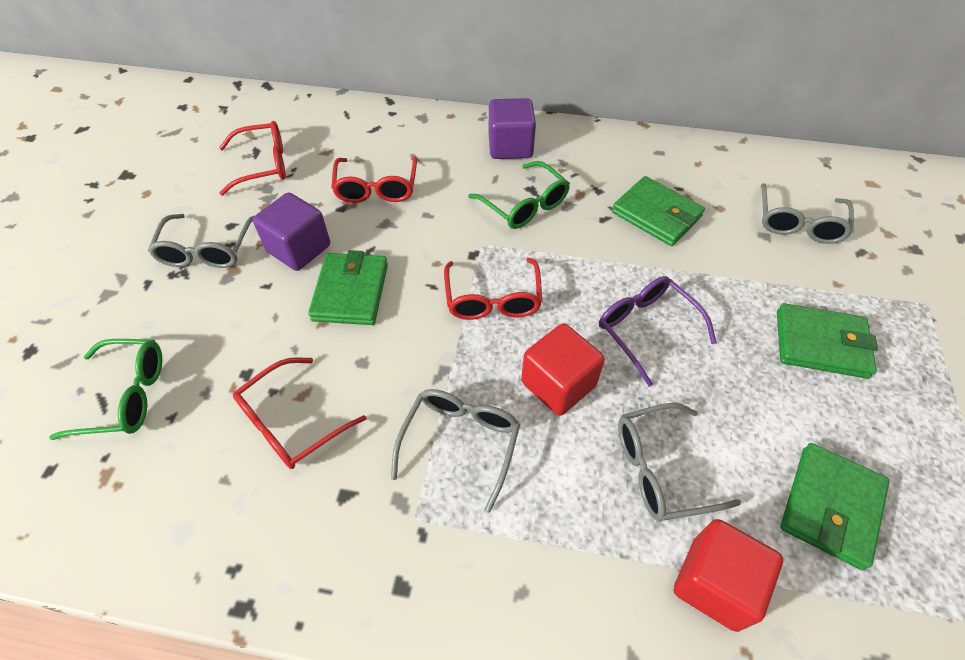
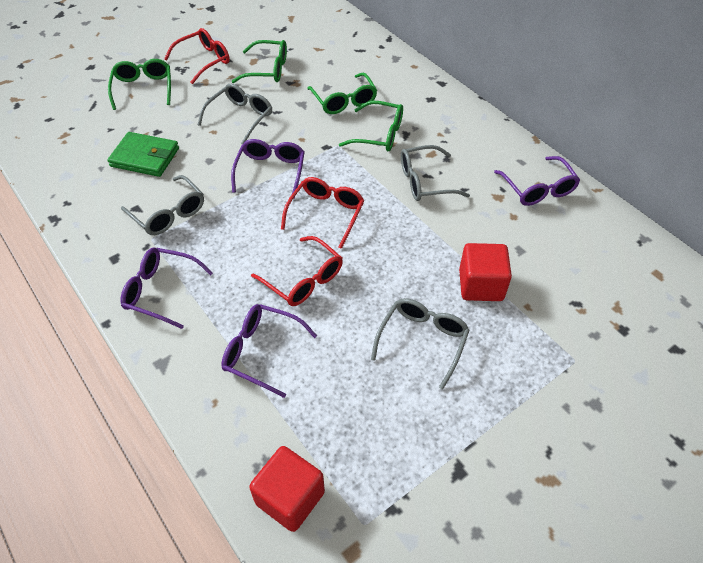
green glasses: [49,339,162,440] [468,161,570,229] = 2 -> [108,59,171,110] [232,40,287,83] [307,73,377,114] [339,101,403,151] = 4
green wallet: [308,250,388,325] [612,176,705,246] [777,303,878,379] [780,443,890,570] = 4 -> [107,132,179,177] = 1
purple cube: [253,193,330,271] [488,98,536,159] = 2 -> none = 0
purple glasses: [599,276,717,387] = 1 -> [121,247,213,329] [221,304,317,398] [231,139,305,199] [494,156,580,206] = 4
red glasses: [219,121,286,195] [233,357,366,469] [331,156,417,203] [444,258,542,320] = 4 -> [164,28,230,84] [251,236,343,306] [281,177,364,249] = 3

